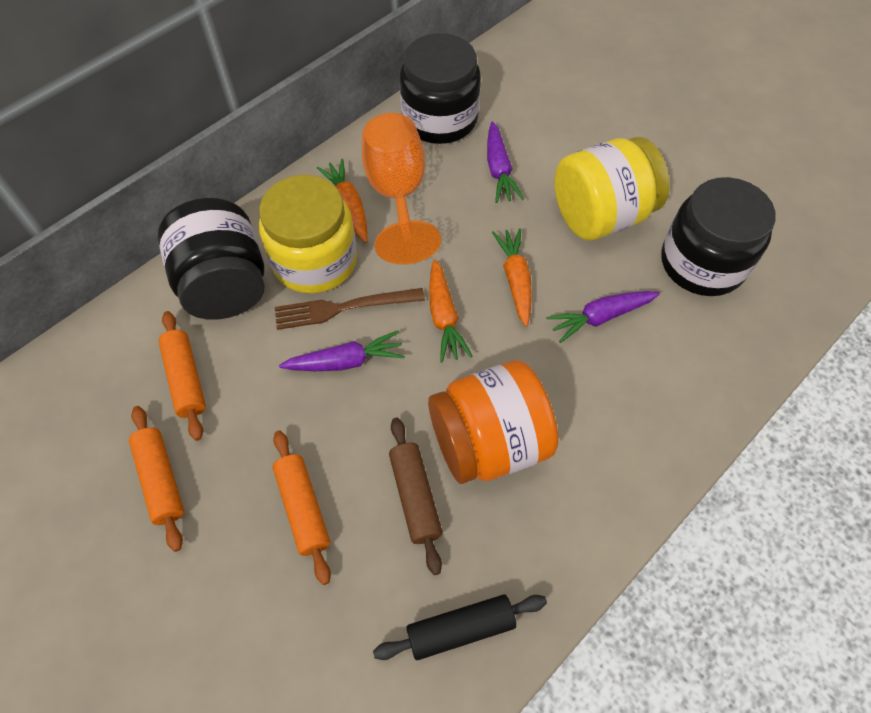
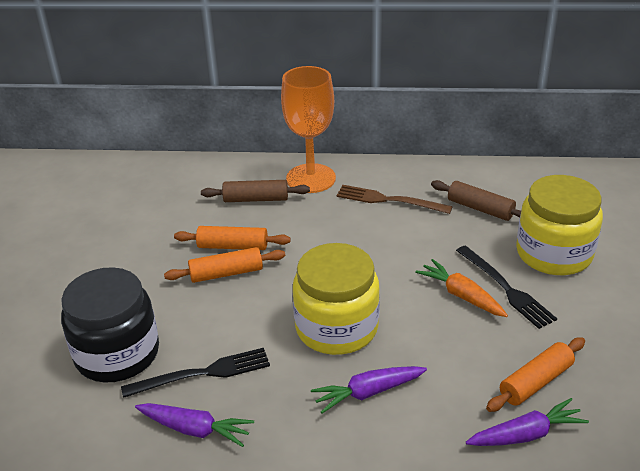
black fork: none = 0 -> [121,348,270,398] [456,245,557,329] = 2
black jar: [158,198,265,320] [400,33,481,144] [661,177,776,296] = 3 -> [61,267,159,382] = 1
black rolling pin: [373,594,547,660] = 1 -> none = 0
brown rolling pin: [389,417,443,575] = 1 -> [201,180,310,202] [431,180,521,221] = 2
orange carrot: [317,159,368,243] [429,259,472,362] [492,228,532,327] = 3 -> [415,259,508,317] = 1
orange jar: [428,360,559,484] = 1 -> none = 0

